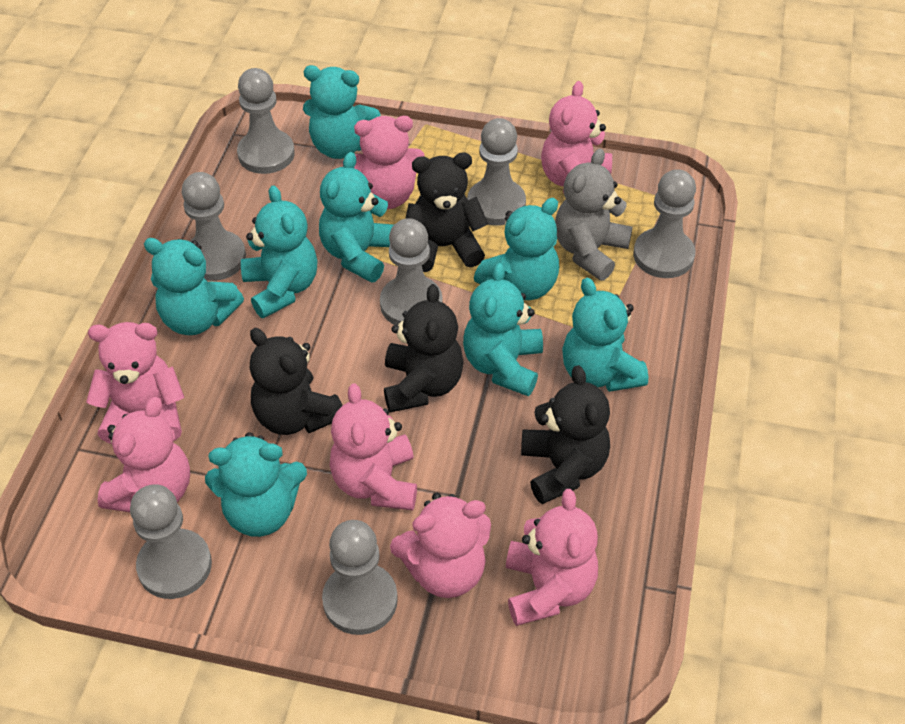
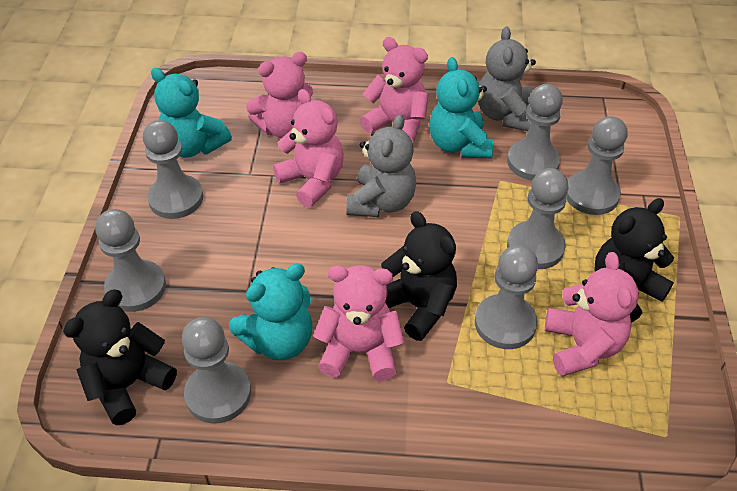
black teddy bear: [250,328,343,435] [384,284,464,412] [405,153,488,272] [521,365,610,504] = 4 -> [63,289,177,426] [381,211,457,341] [595,198,674,323] = 3
grey teddy bear: [555,149,633,281] = 1 -> [346,114,416,217] [478,26,536,131] = 2
pink teddy bear: [86,322,185,444] [98,397,190,512] [330,383,417,510] [342,116,425,209] [390,493,491,598] [506,489,598,626] [541,81,612,193] = 7 -> [246,52,313,138] [273,89,344,207] [313,265,405,381] [360,37,428,144] [545,252,639,377] = 5
turquoise teddy bear: [144,238,244,335] [205,432,307,537] [241,185,318,318] [303,65,381,159] [319,152,394,283] [463,263,543,396] [474,198,559,300] [562,278,648,392] = 8 -> [151,68,232,158] [229,263,312,360] [429,57,493,158] = 3

